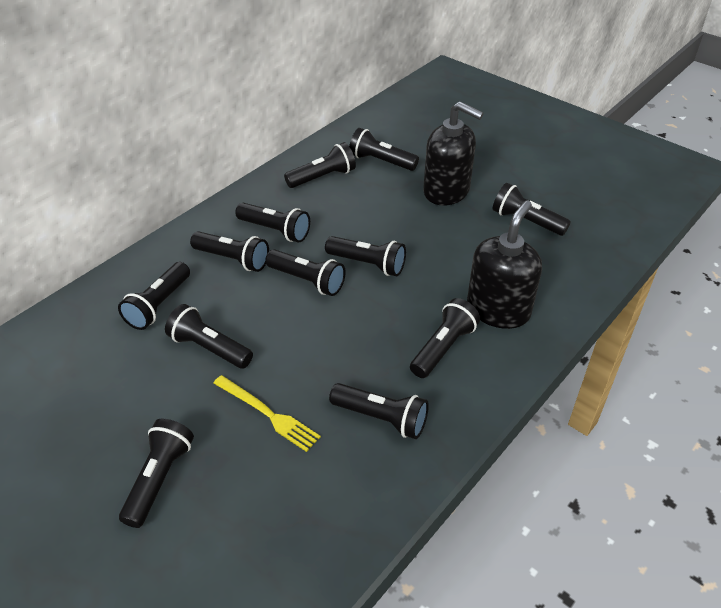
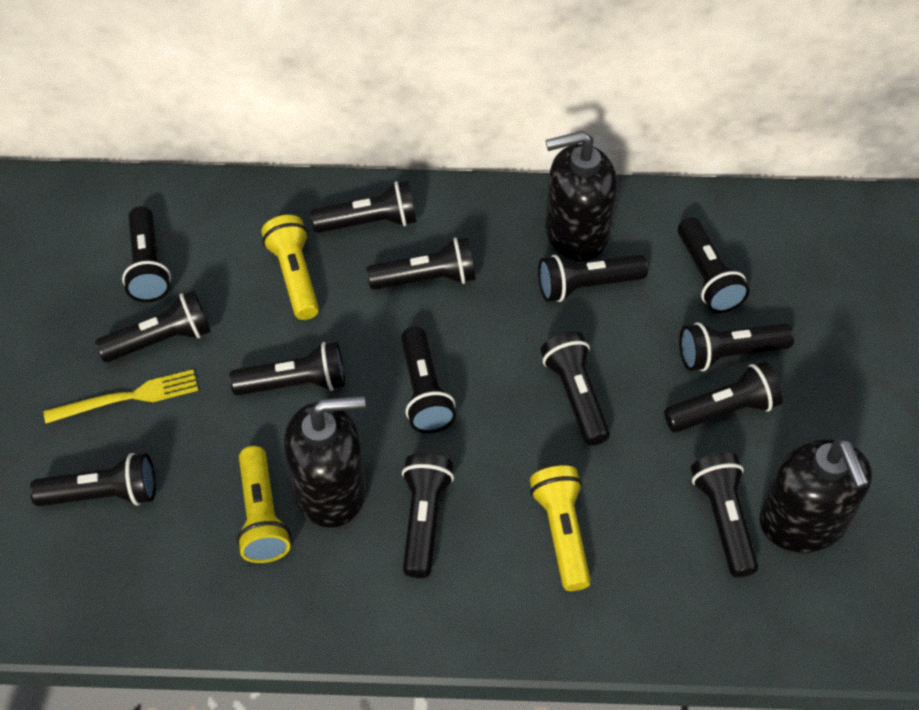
black flashlight: [118,262,190,330] [119,419,194,528] [165,304,253,369] [190,231,269,272] [235,203,310,243] [265,249,346,296] [284,142,356,188] [325,236,406,276] [329,383,429,439] [349,128,419,171] [410,298,480,378] [492,183,571,236] = 12 -> [30,453,156,506] [95,290,211,362] [122,206,171,302] [229,342,345,396] [310,181,417,233] [367,237,476,290] [401,327,456,433] [402,453,454,578] [538,255,648,302] [541,332,610,446] [664,362,783,432] [678,217,750,313] [679,322,794,371] [691,453,758,577] = 14
black soap dispenser: [423,101,484,206] [467,200,542,329] = 2 -> [284,396,366,528] [545,131,617,261] [760,438,872,553] = 3
yellow flashlight: none = 0 -> [236,446,291,563] [261,215,319,320] [530,466,591,591] = 3

